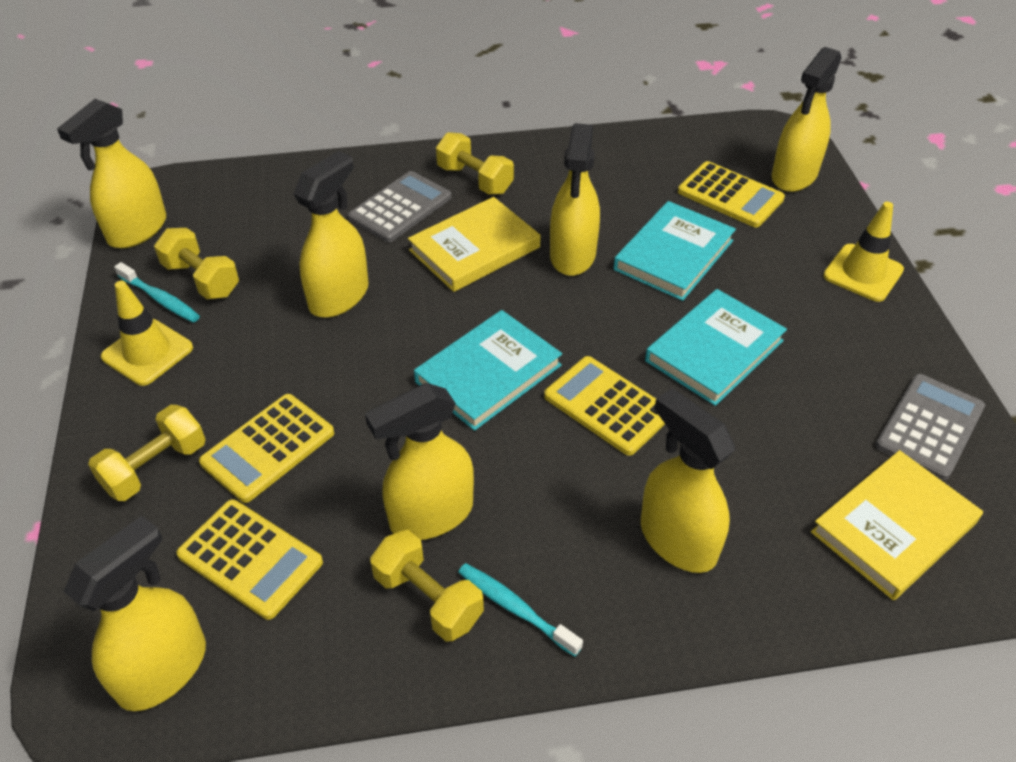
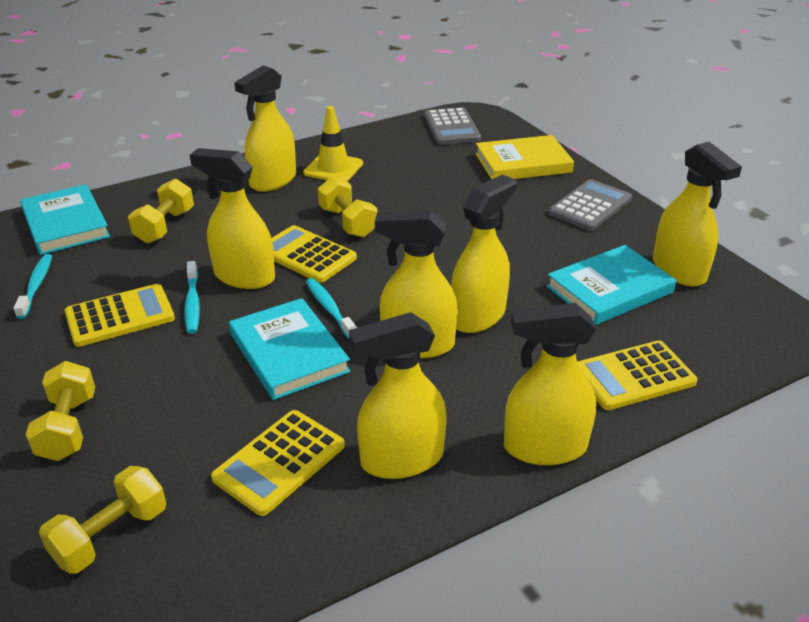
turquoise toothbrush: [114,262,200,322] [458,563,583,657] = 2 -> [14,254,52,319] [184,261,200,334] [306,278,357,340] = 3
yellow book: [408,197,541,292] [811,450,983,600] = 2 -> [475,135,574,179] = 1
yellow traffic cone: [101,281,193,386] [823,202,904,302] = 2 -> [303,106,363,181] = 1

